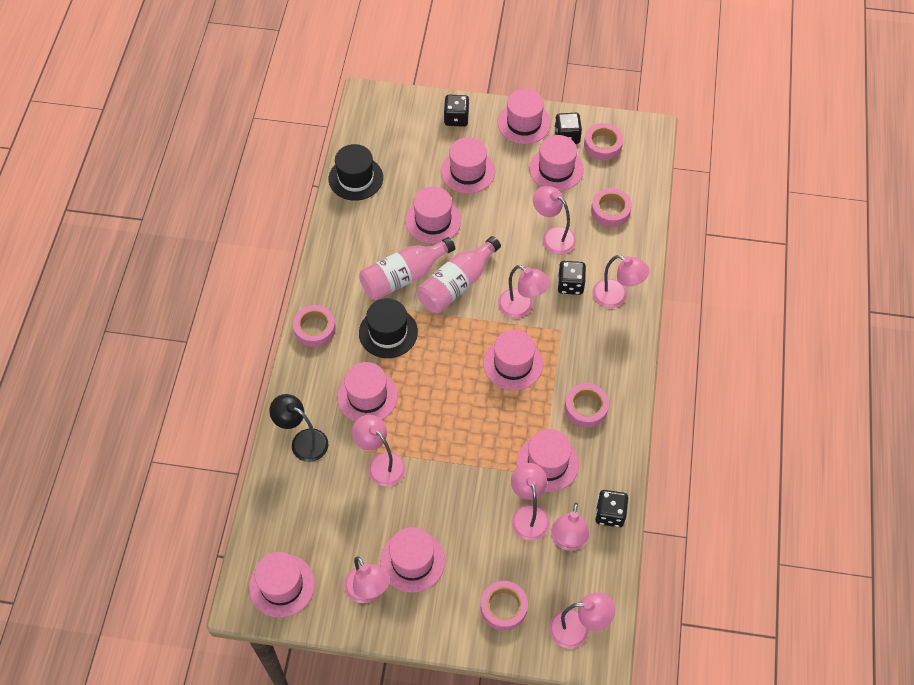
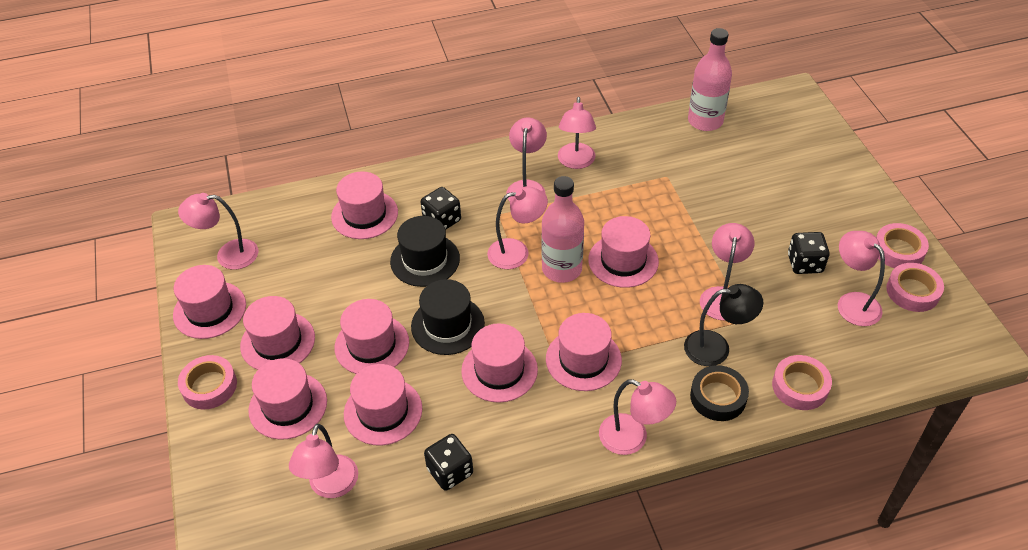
black dice: [444,95,470,127] [554,113,582,144] [557,261,586,295] [595,490,628,527] = 4 -> [421,187,461,230] [424,434,473,491] [788,232,830,274] = 3
black tape: none = 0 -> [690,365,749,421] = 1
pink tape: [293,305,336,347] [480,581,528,631] [565,383,609,428] [584,123,623,160] [591,188,632,227] = 5 -> [178,355,237,409] [772,355,832,410] [876,223,929,268] [886,263,944,312] = 4

